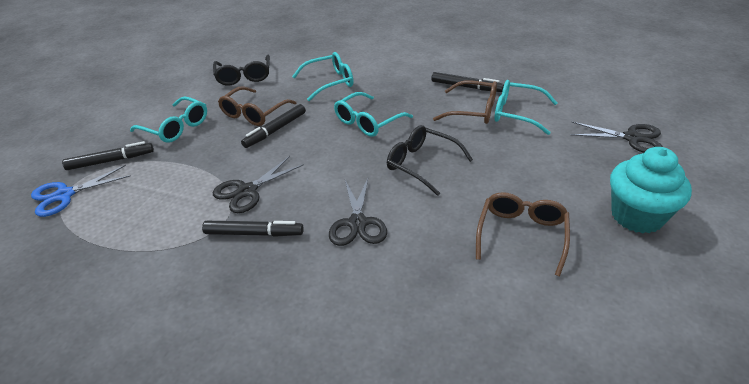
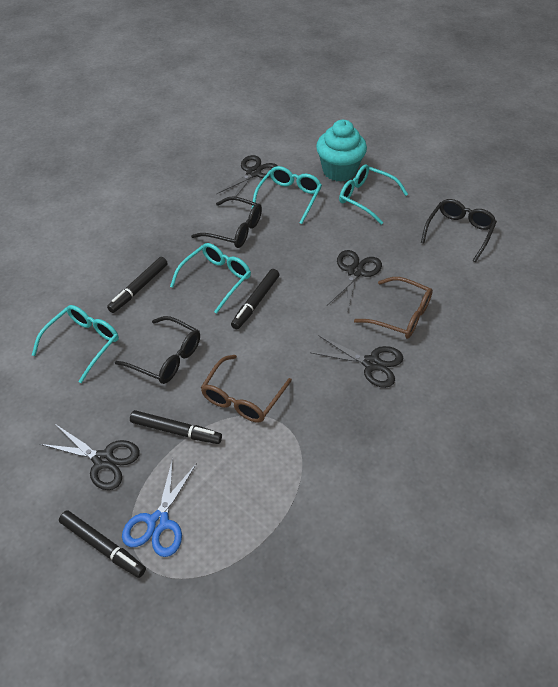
black glasses: [213,55,270,86] [387,125,473,196] = 2 -> [115,316,200,384] [191,196,262,248] [421,199,497,262] = 3
black scissors: [213,156,304,213] [329,176,387,246] [570,122,663,153] = 3 -> [40,424,140,490] [216,155,278,201] [310,335,403,388] [327,250,382,313] = 4
brown glasses: [218,86,296,126] [433,80,497,124] [476,192,570,276] = 3 -> [201,355,292,423] [354,277,433,339] = 2

